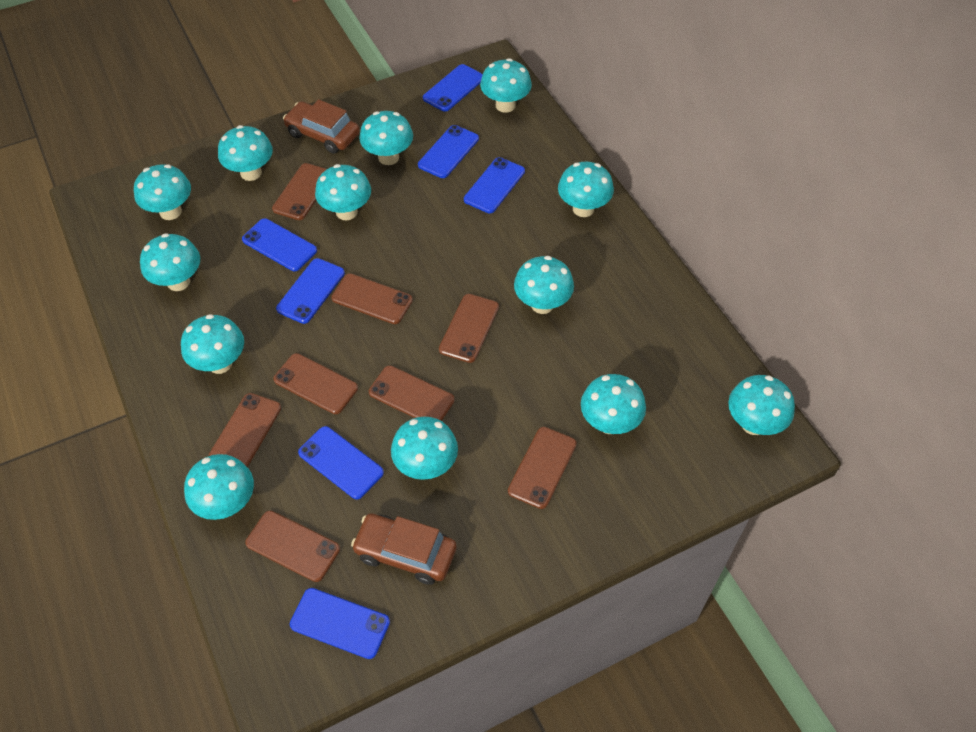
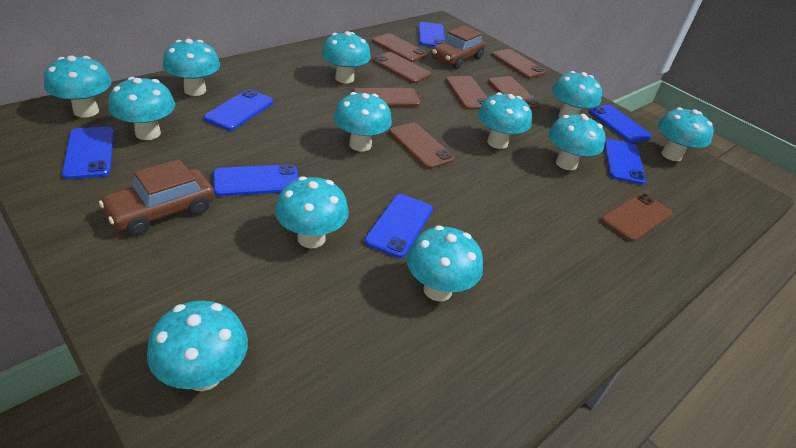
turquoise mushroom: [134,164,191,220] [140,233,200,291] [181,314,244,374] [184,454,254,520] [218,125,273,181] [315,164,371,220] [359,111,413,165] [391,416,458,480] [480,58,532,113] [514,256,574,314] [558,162,614,217] [581,374,646,434] [728,375,795,435] = 13 -> [44,56,112,118] [108,77,175,140] [147,301,248,391] [163,39,220,96] [275,176,349,248] [322,31,371,83] [334,92,392,151] [407,226,483,301] [478,92,532,149] [548,114,605,170] [552,71,602,118] [658,107,714,161] = 12

